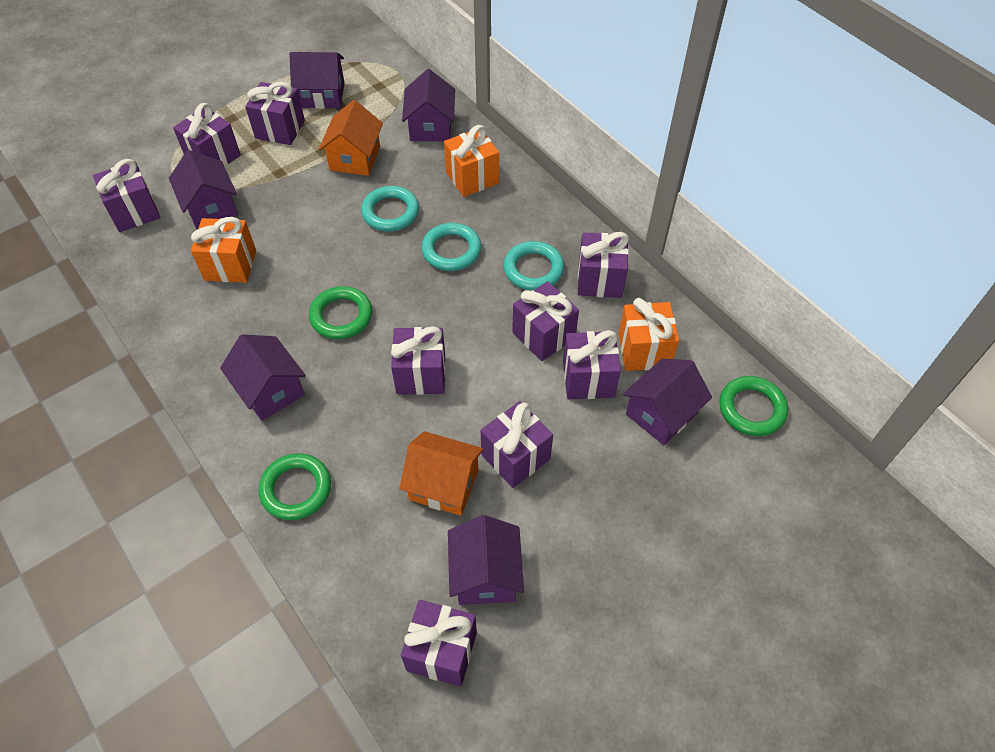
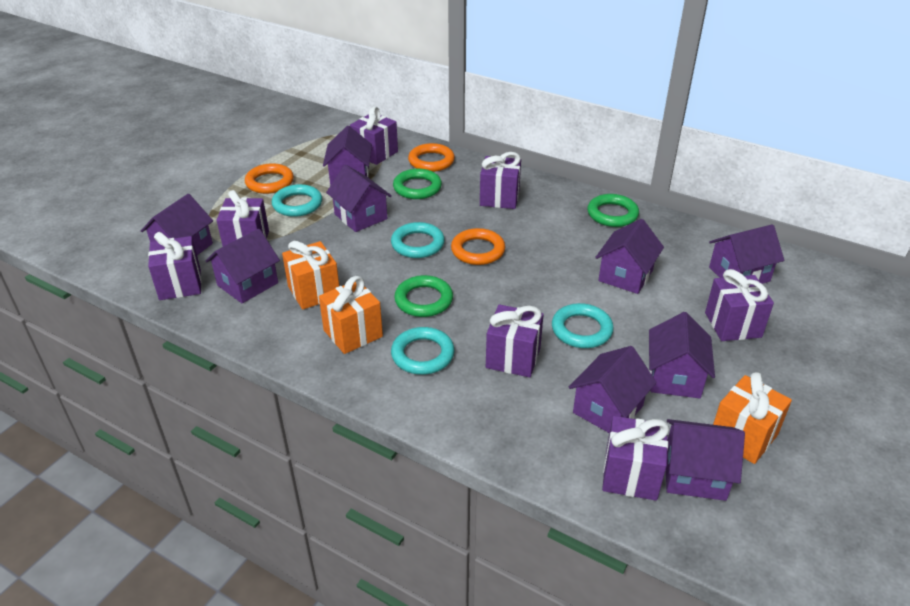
orange house: [318,100,383,176] [399,431,484,516] = 2 -> none = 0
orange ring: none = 0 -> [245,163,294,194] [408,143,455,172] [451,228,505,265] = 3
purple gift: [93,159,160,232] [173,103,241,167] [245,82,305,145] [391,326,446,395] [401,600,477,687] [481,401,553,488] [512,281,579,361] [563,330,621,400] [577,232,629,298] = 9 -> [148,232,201,300] [217,190,269,247] [350,106,398,165] [480,152,521,209] [486,304,544,377] [602,416,669,501] [705,269,774,341] = 7
purple house: [169,150,238,229] [220,334,306,421] [290,52,344,109] [402,69,455,141] [448,515,524,605] [623,359,712,445] = 6 -> [141,194,213,255] [206,229,280,303] [323,126,372,186] [326,165,392,232] [568,346,657,433] [595,219,664,294] [649,312,715,398] [666,419,745,501] [709,224,784,284] = 9
turquoise ring: [361,186,419,232] [421,223,481,271] [503,241,564,291] = 3 -> [272,184,322,217] [391,222,445,258] [391,327,454,375] [552,303,614,348] = 4

